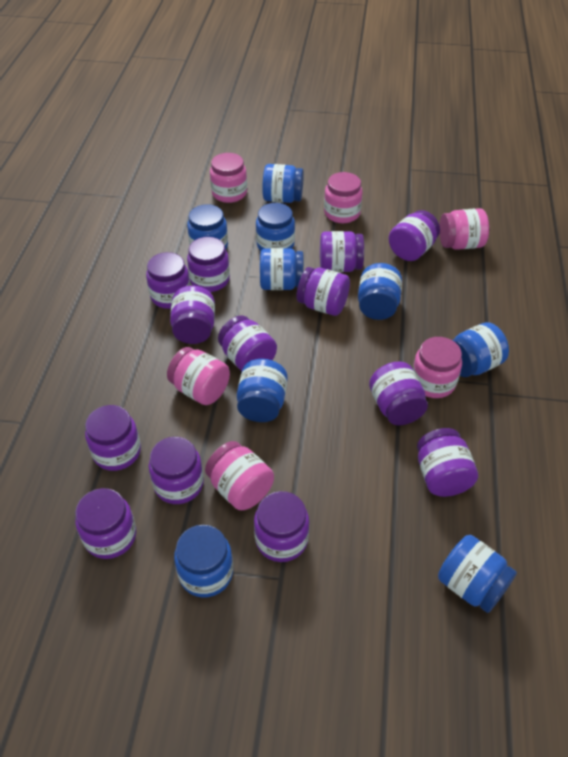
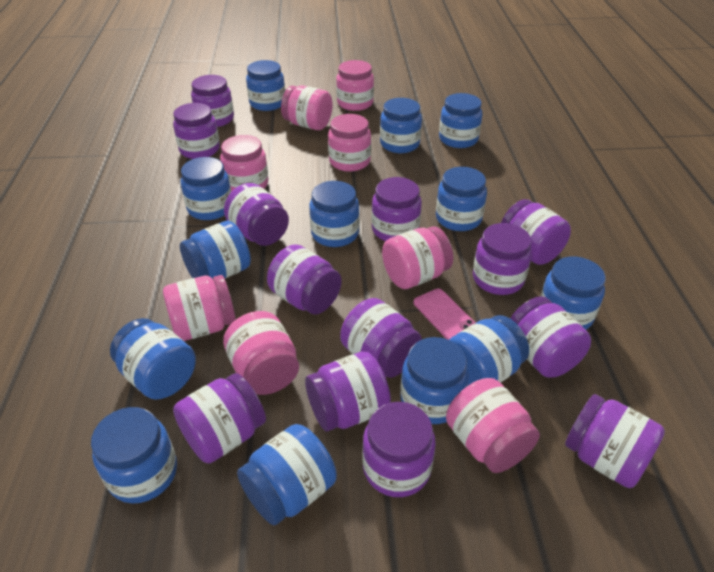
blue jar: [174,525,233,597] [187,204,228,250] [237,359,288,422] [256,203,295,251] [260,248,304,290] [262,164,304,203] [358,263,402,320] [438,535,517,613] [452,322,509,377] = 9 -> [91,407,177,504] [110,318,196,400] [180,221,251,279] [181,157,231,220] [237,424,337,525] [246,60,285,111] [309,181,360,247] [380,98,422,153] [400,337,469,424] [436,167,487,231] [439,93,483,148] [449,315,529,386] [541,257,606,330] = 13
pink jar: [167,347,230,405] [205,441,274,510] [210,153,247,203] [324,172,363,223] [413,337,462,398] [439,208,489,250] = 6 -> [163,275,236,341] [220,135,268,192] [223,311,299,395] [281,85,333,130] [328,114,371,172] [336,60,374,111] [382,226,453,289] [446,378,540,473] = 8
pink phone: none = 0 -> [414,289,475,340] = 1

